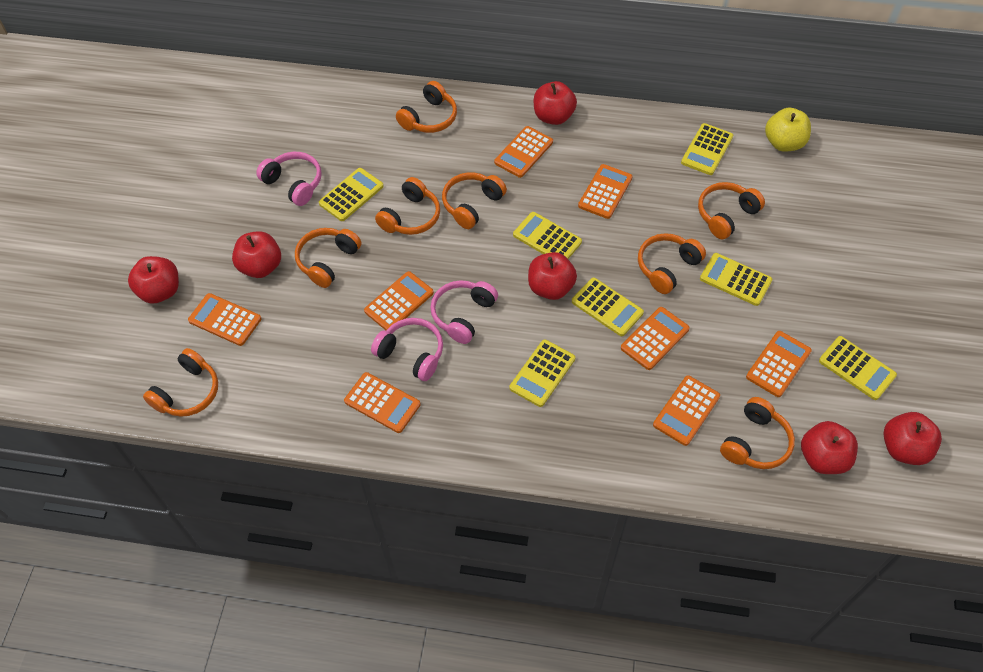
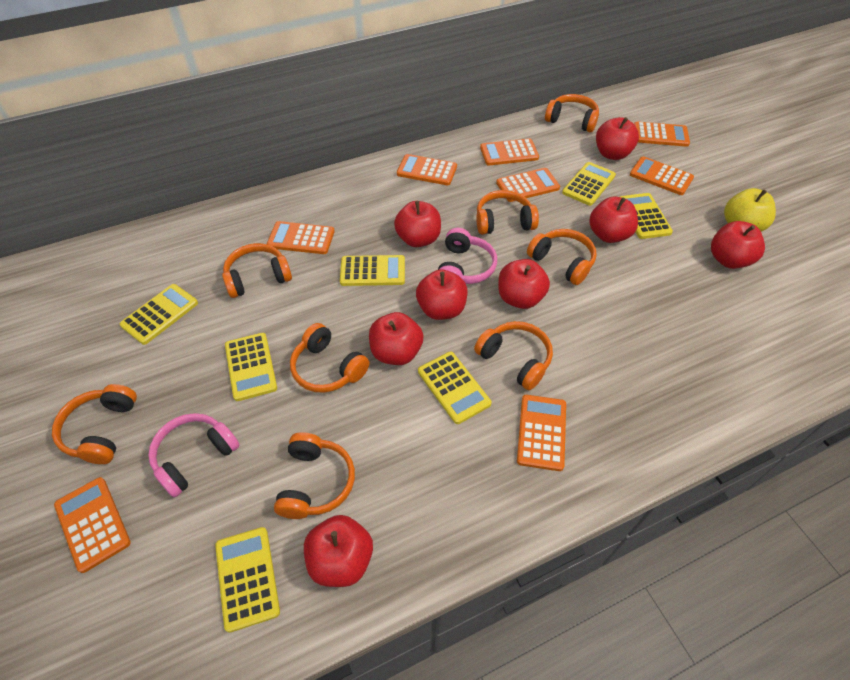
pink headphones: [256,152,322,206] [371,318,443,381] [430,280,498,344] = 3 -> [148,413,240,497] [438,228,497,284] = 2
red apple: [128,256,179,304] [232,231,281,278] [528,252,577,300] [534,81,577,125] [801,421,858,474] [883,412,942,465] = 6 -> [304,515,373,587] [369,312,423,365] [394,201,441,247] [416,269,468,320] [498,259,550,309] [589,197,638,243] [596,117,639,160] [711,221,765,269] = 8

